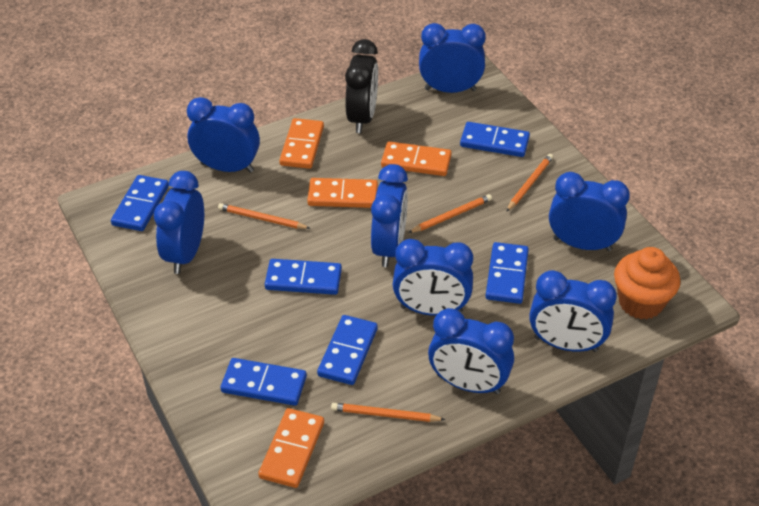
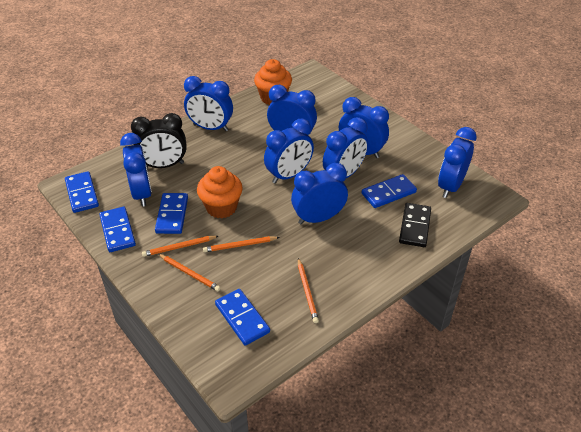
black domino: none = 0 -> [399,203,431,247] = 1
blue domino: [111,175,169,231] [220,358,307,406] [265,259,342,295] [317,315,378,385] [460,122,530,157] [485,242,529,304] = 6 -> [65,171,99,213] [99,207,136,252] [155,193,188,234] [215,289,270,346] [362,174,417,208] = 5
orange cupcake: [614,247,680,319] = 1 -> [197,166,243,218] [254,59,292,105] = 2
orange domino: [258,408,324,488] [279,118,324,169] [307,178,378,208] [381,141,452,176] = 4 -> none = 0

